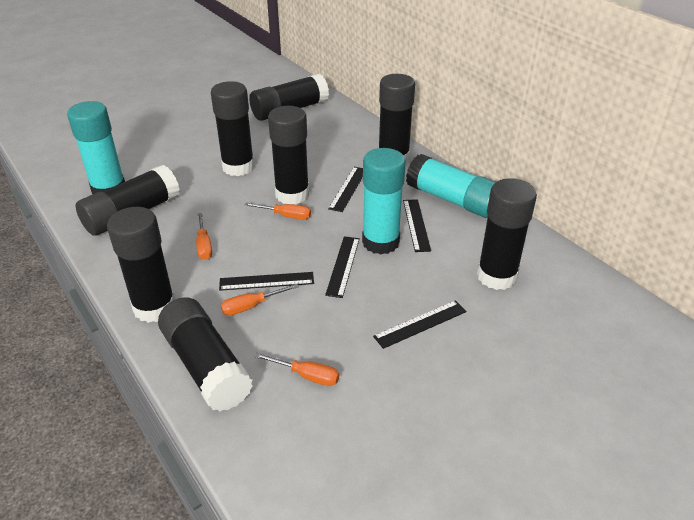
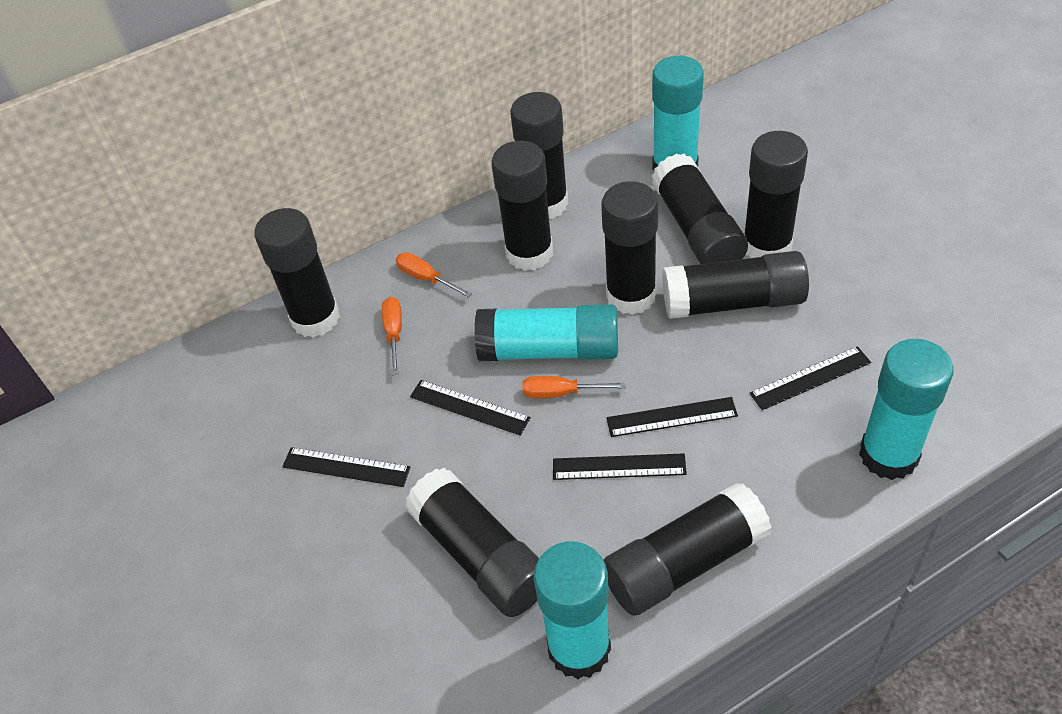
black glue stick: [76,165,180,236] [107,207,175,323] [158,297,253,412] [211,81,255,176] [249,74,329,121] [268,106,309,205] [379,74,415,163] [477,178,537,290] = 8 -> [254,208,340,338] [405,468,539,617] [491,141,553,271] [510,92,568,219] [601,181,658,315] [604,482,771,616] [651,153,748,264] [662,251,809,319] [744,131,808,258] = 9
orange screwdriver: [196,213,212,260] [221,284,299,316] [245,203,311,220] [254,353,339,386] = 4 -> [382,297,402,375] [396,252,472,297] [522,376,626,398] = 3
turquoise glue stick: [67,101,125,195] [362,148,406,255] [406,154,495,218] = 3 -> [474,304,618,361] [534,541,611,679] [652,56,704,170] [859,339,954,480] = 4

